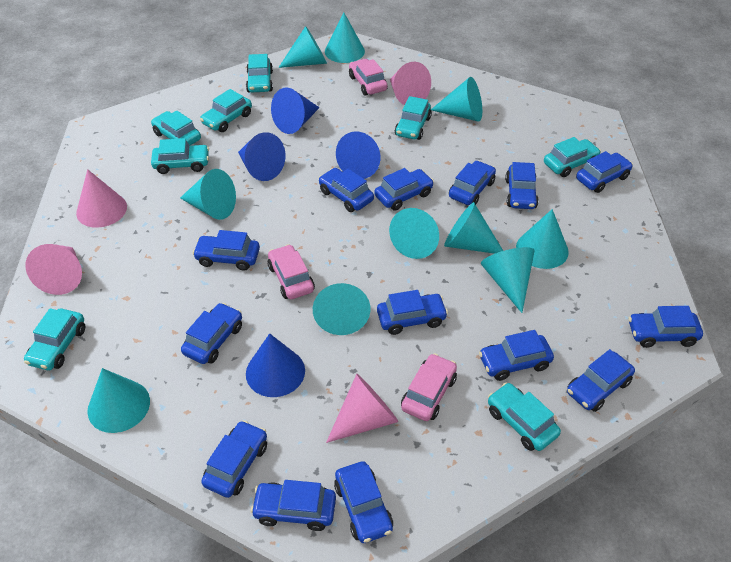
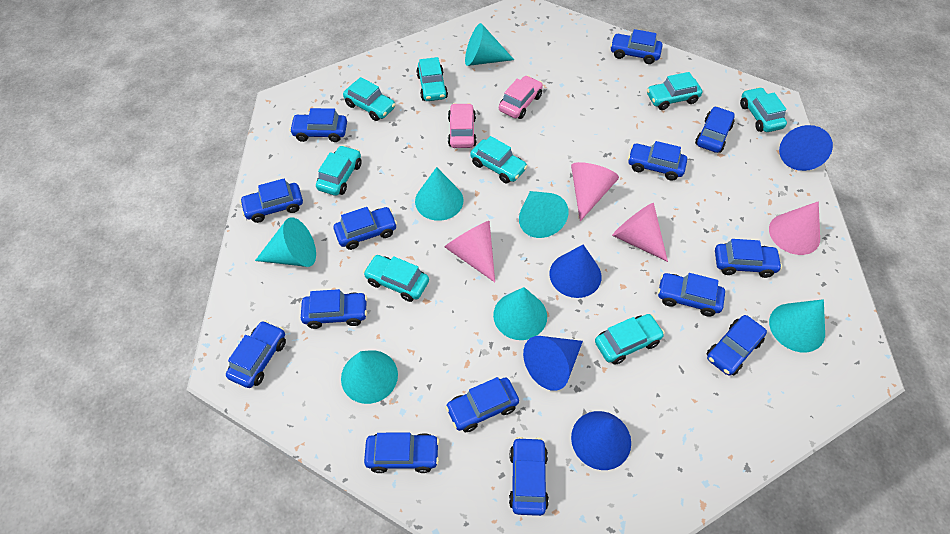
pink car: [268,244,315,299] [349,59,388,96] [401,353,457,421] = 3 -> [448,103,476,148] [499,75,543,119] = 2
turquoise cone: [87,368,150,433] [180,169,236,220] [278,26,327,68] [313,283,370,335] [325,13,365,63] [389,208,439,259] [431,77,482,122] [444,202,503,254] [481,247,535,313] [516,209,569,269] = 10 -> [255,217,316,267] [341,350,398,404] [415,167,463,221] [465,23,514,66] [493,287,547,340] [519,191,568,238] [769,299,825,353] = 7

